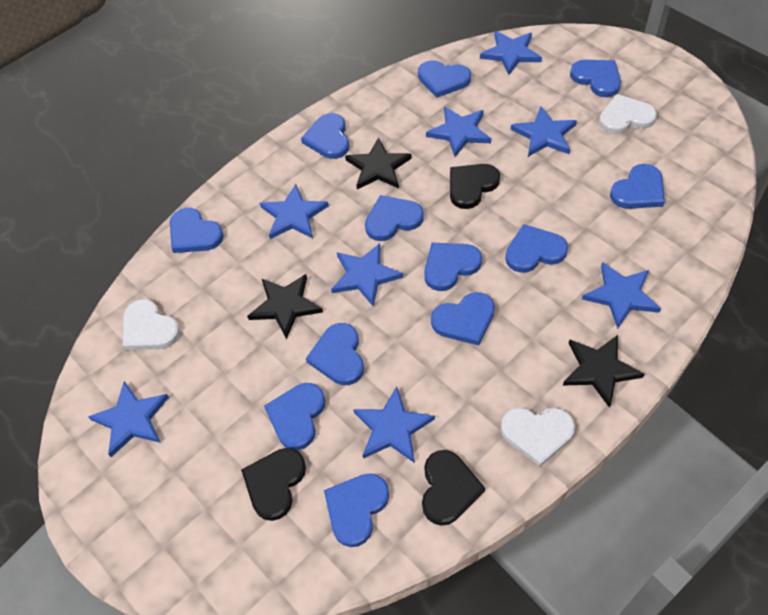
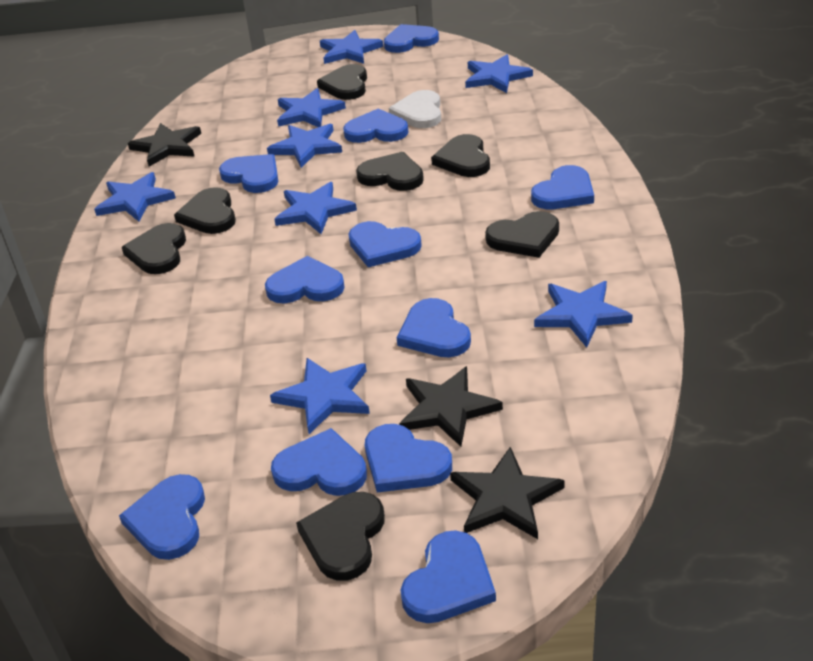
black heart: [241,448,306,521] [422,450,485,526] [450,164,500,209] = 3 -> [122,223,186,274] [174,187,236,234] [296,492,385,581] [317,64,367,100] [356,152,424,191] [431,134,490,177] [485,211,559,258] = 7
blue heart: [170,208,224,253] [264,383,325,450] [301,113,349,159] [306,323,364,385] [324,473,389,547] [365,195,424,241] [418,60,471,98] [424,243,482,291] [431,292,495,346] [505,224,568,273] [570,60,621,97] [610,164,665,209] = 12 -> [119,474,205,560] [219,154,278,193] [265,256,345,303] [271,428,367,496] [343,109,408,143] [349,221,422,267] [365,424,452,493] [384,24,439,53] [397,298,471,357] [401,530,496,623] [531,165,594,209] = 11
white heart: [123,299,180,350] [501,408,575,467] [599,94,657,134] = 3 -> [389,90,441,128] = 1

